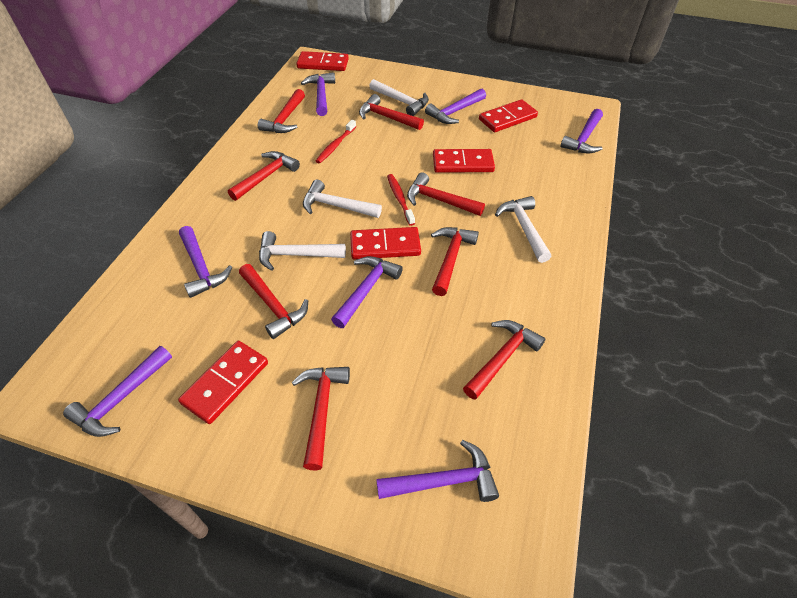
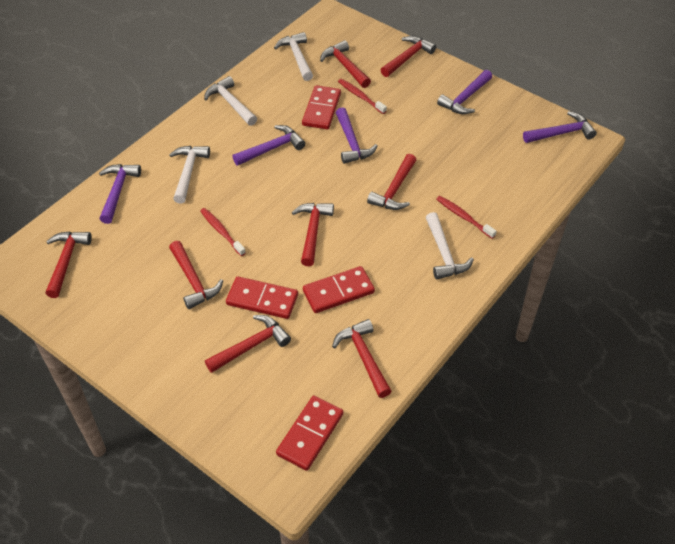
purple hammer: [63,346,172,437] [179,226,232,298] [301,72,335,116] [331,256,403,328] [376,440,499,502] [425,89,486,124] [560,109,603,153] = 7 -> [99,164,141,224] [232,125,305,166] [336,107,378,164] [437,70,492,114] [523,111,597,143] = 5
red domino: [178,341,268,424] [296,51,349,71] [350,227,421,260] [433,149,495,173] [479,99,538,132] = 5 -> [226,276,298,319] [276,396,343,471] [302,85,341,129] [303,266,375,313] = 4
red toothbrush: [316,120,356,163] [387,174,415,226] = 2 -> [200,208,246,256] [338,79,387,114] [436,196,497,239] = 3

